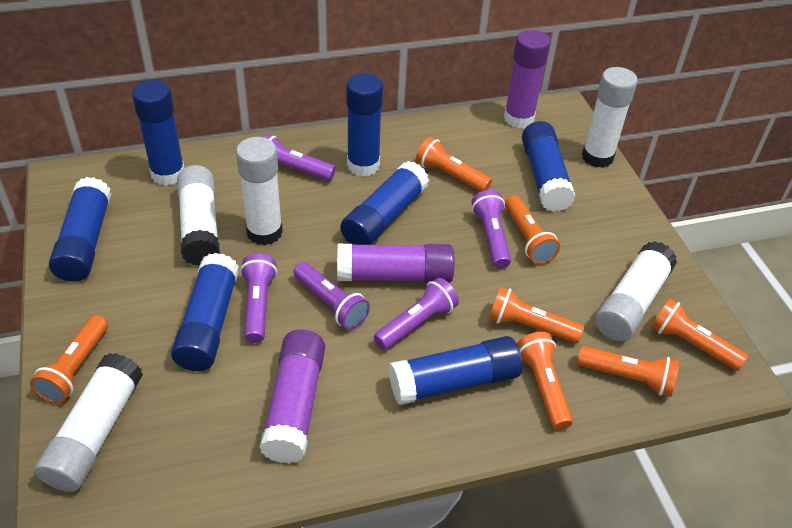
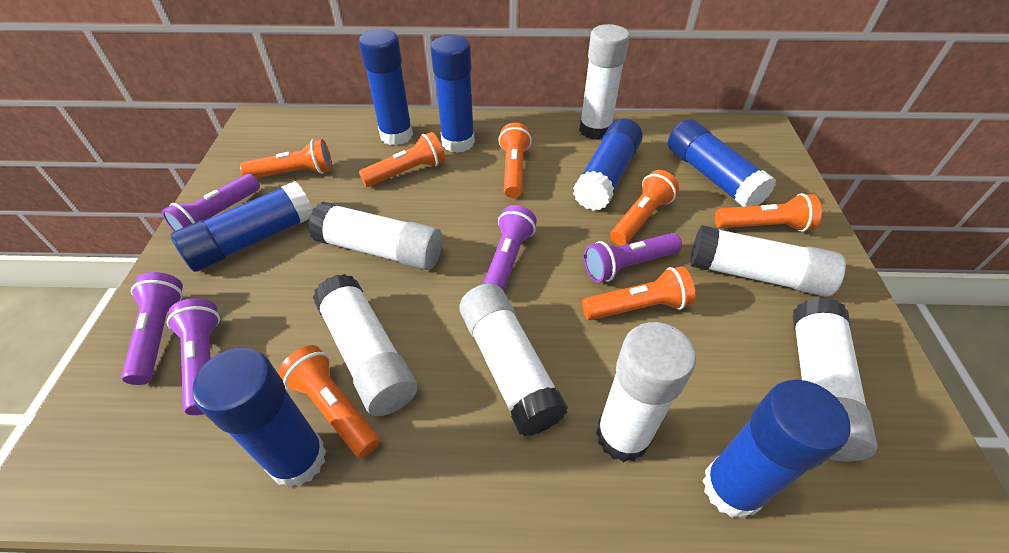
purple glue stick: [260,330,325,463] [337,244,454,283] [504,30,550,128] = 3 -> none = 0
white glue stick: [35,353,143,492] [177,165,220,266] [236,137,283,245] [582,67,638,168] [595,241,677,341] = 5 -> [308,202,442,270] [313,274,417,416] [459,284,568,436] [579,24,630,140] [596,322,696,462] [690,225,846,297] [793,298,877,461] = 7

